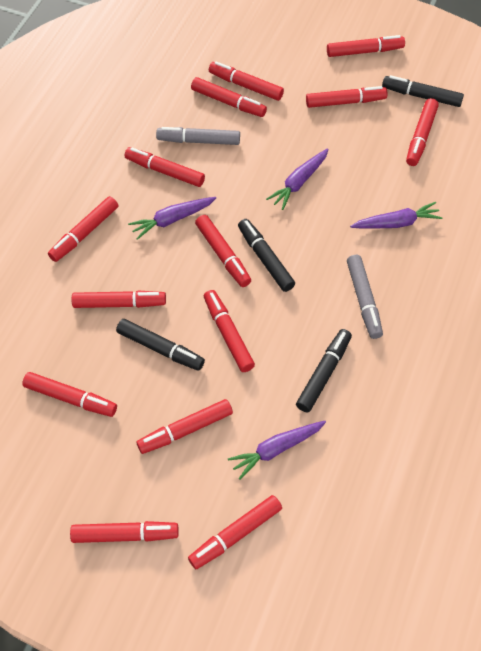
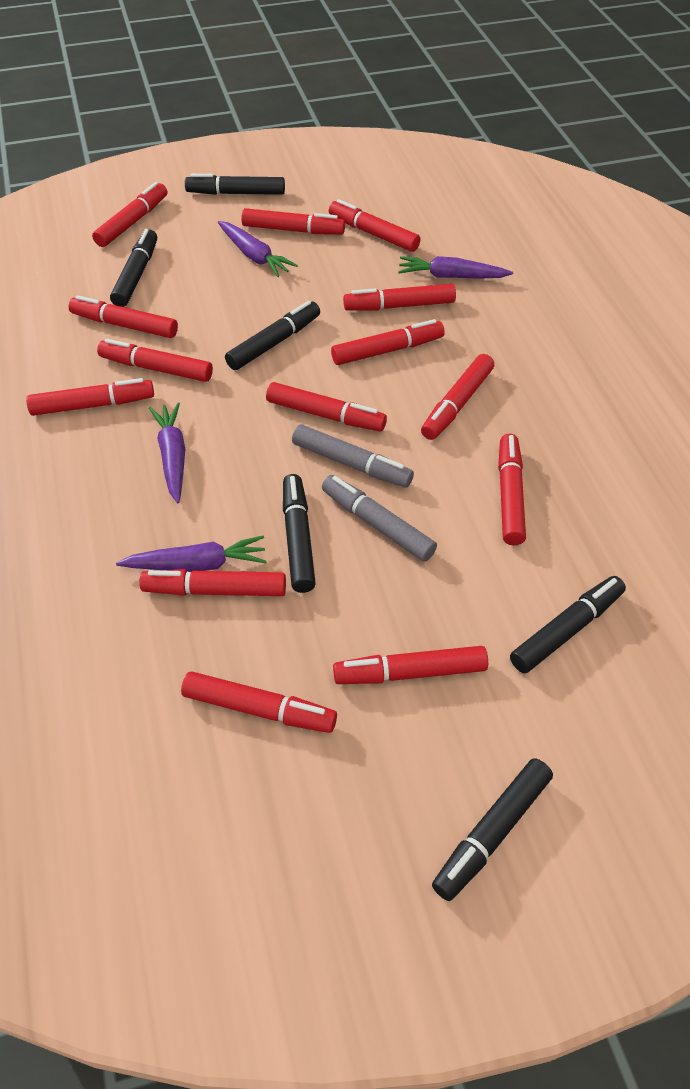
black marker: [116,319,205,371] [238,219,295,292] [296,329,352,413] [382,75,464,107] = 4 -> [110,229,157,307] [185,174,285,195] [225,301,320,370] [283,474,316,593] [432,758,553,901] [510,576,626,673] = 6

